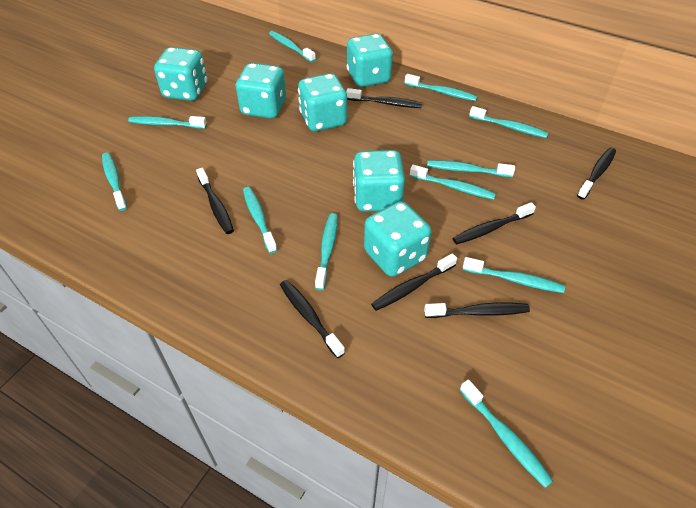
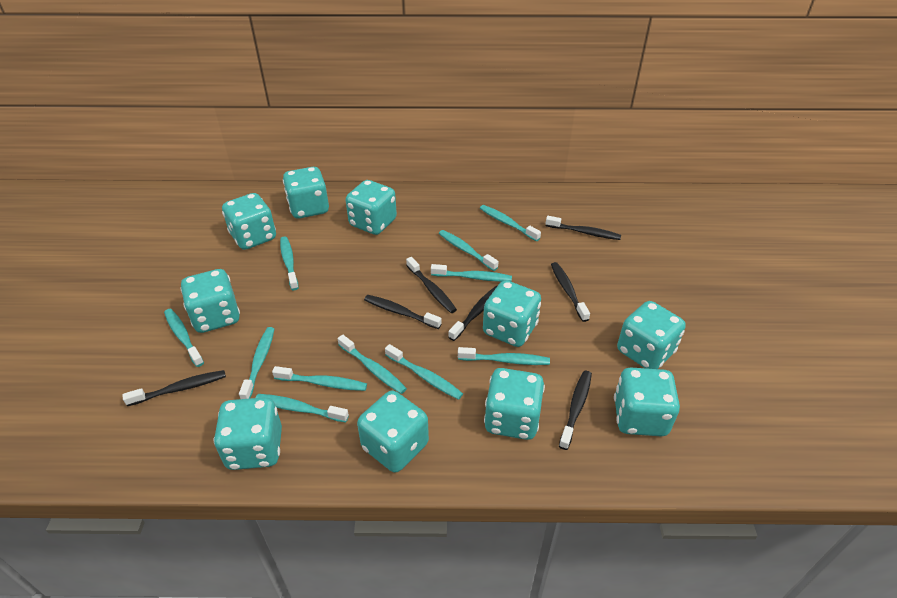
turquoise dice: [154,47,207,101] [236,63,286,119] [298,73,347,131] [347,34,393,87] [353,150,405,212] [364,201,431,277] = 6 -> [180,269,240,333] [214,397,282,470] [222,193,276,250] [283,167,329,219] [346,180,397,235] [357,391,429,472] [483,280,541,347] [484,368,545,440] [614,367,680,437] [617,301,686,369] = 10

